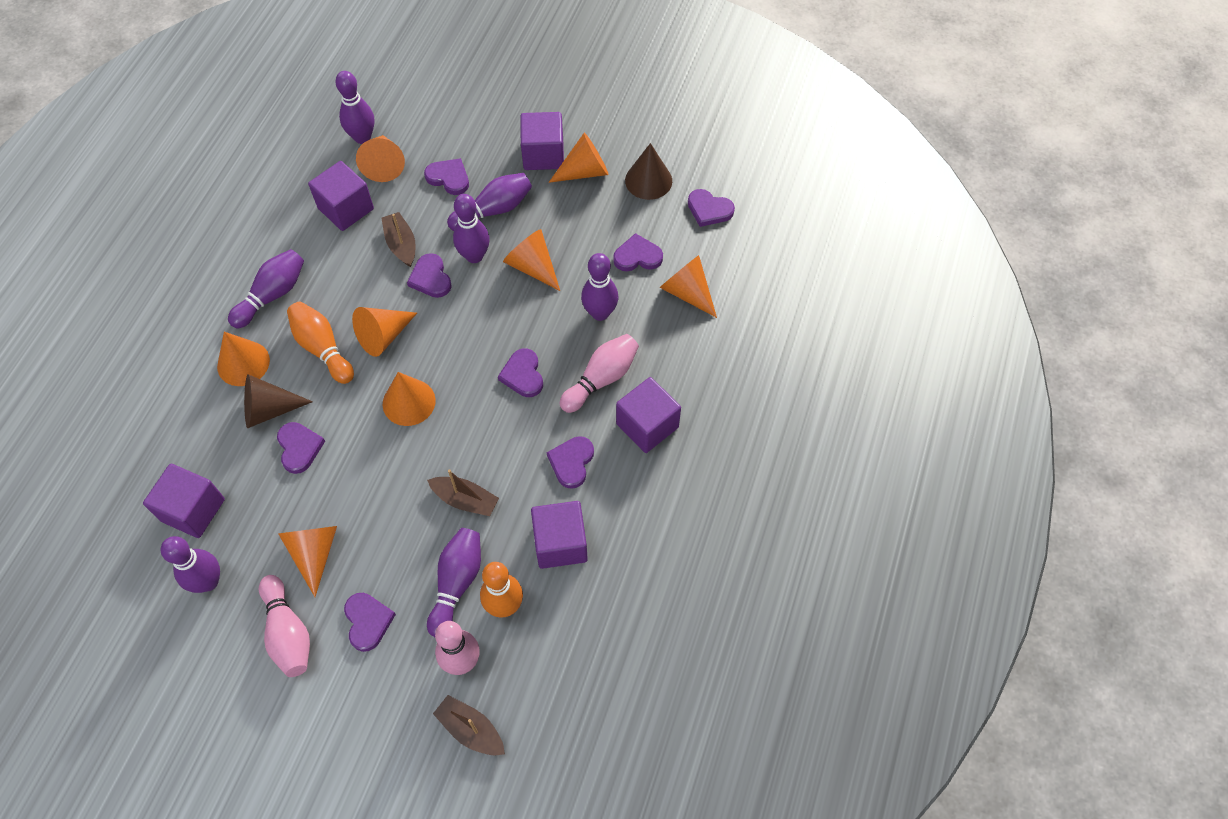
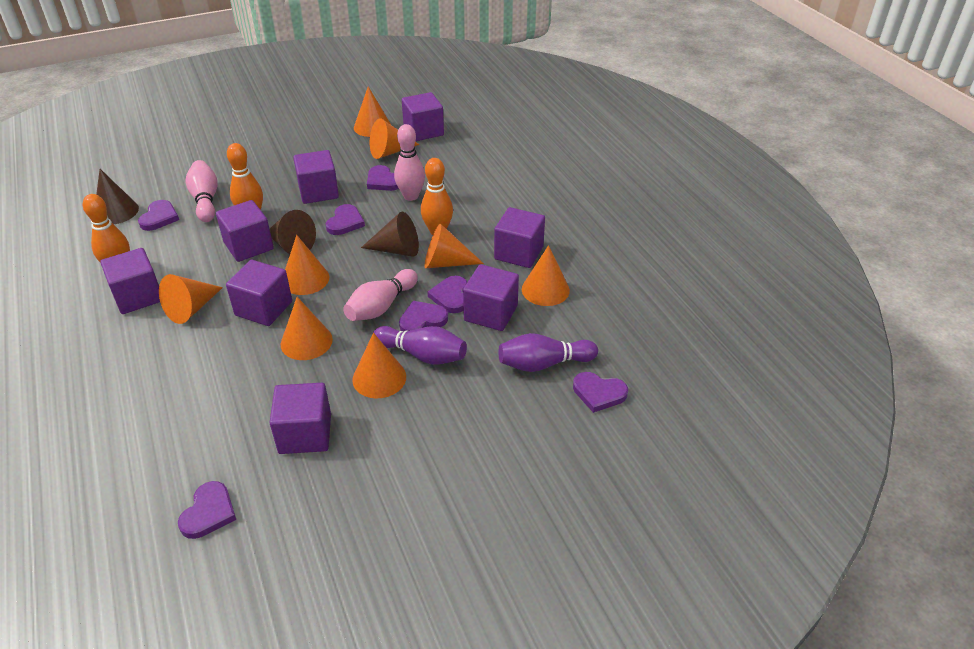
brown boat: [382,212,416,267] [427,469,499,516] [433,695,505,755] = 3 -> none = 0
brown cone: [244,374,313,428] [625,143,672,200] = 2 -> [96,169,139,224] [270,210,316,254] [361,212,419,257] = 3
orange bowling pin: [287,302,354,384] [480,562,523,618] = 2 -> [83,194,130,262] [227,143,263,210] [421,158,453,235] = 3
purple bowling pin: [161,536,220,593] [228,249,304,328] [335,71,374,144] [427,528,481,637] [447,173,532,231] [453,194,490,263] [581,253,618,321] = 7 -> [373,326,467,365] [499,333,598,372] = 2
purple cube: [143,464,225,538] [308,161,374,231] [521,112,564,170] [531,501,588,569] [616,377,681,453] = 5 -> [100,248,160,314] [216,200,274,262] [226,260,292,326] [269,383,331,454] [293,150,339,204] [402,92,444,141] [463,264,519,331] [494,207,545,268] = 8
purple heart: [277,422,325,474] [344,593,396,652] [407,253,452,298] [424,158,469,195] [498,348,543,397] [547,436,594,489] [613,233,663,271] [688,189,735,227] = 8 -> [138,200,179,231] [178,481,236,539] [326,204,365,235] [367,165,399,191] [399,301,448,332] [428,276,467,313] [573,372,628,413] = 7

